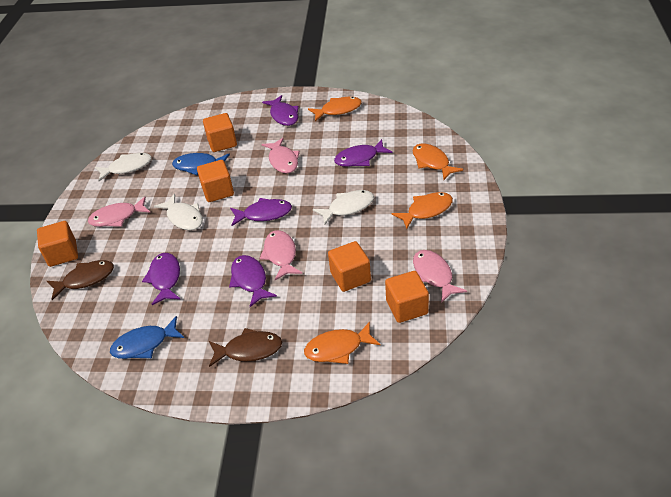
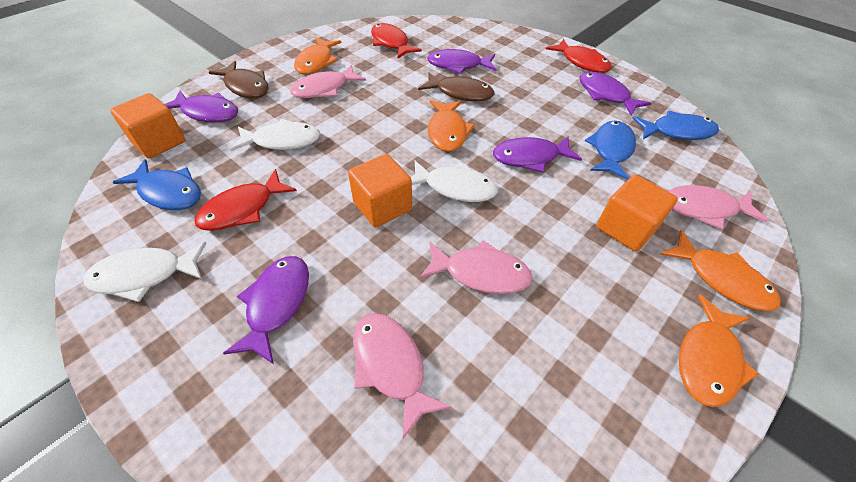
blue fish: [110,316,184,359] [172,153,230,175] = 2 -> [113,159,201,210] [585,121,636,180] [632,111,719,140] = 3
orange cube: [37,221,78,267] [197,160,234,202] [203,113,237,152] [328,241,371,292] [385,271,429,323] = 5 -> [110,93,185,159] [348,154,412,227] [597,175,678,251] = 3
red fish: none = 0 -> [194,169,297,231] [371,23,422,58] [546,39,612,73] = 3

